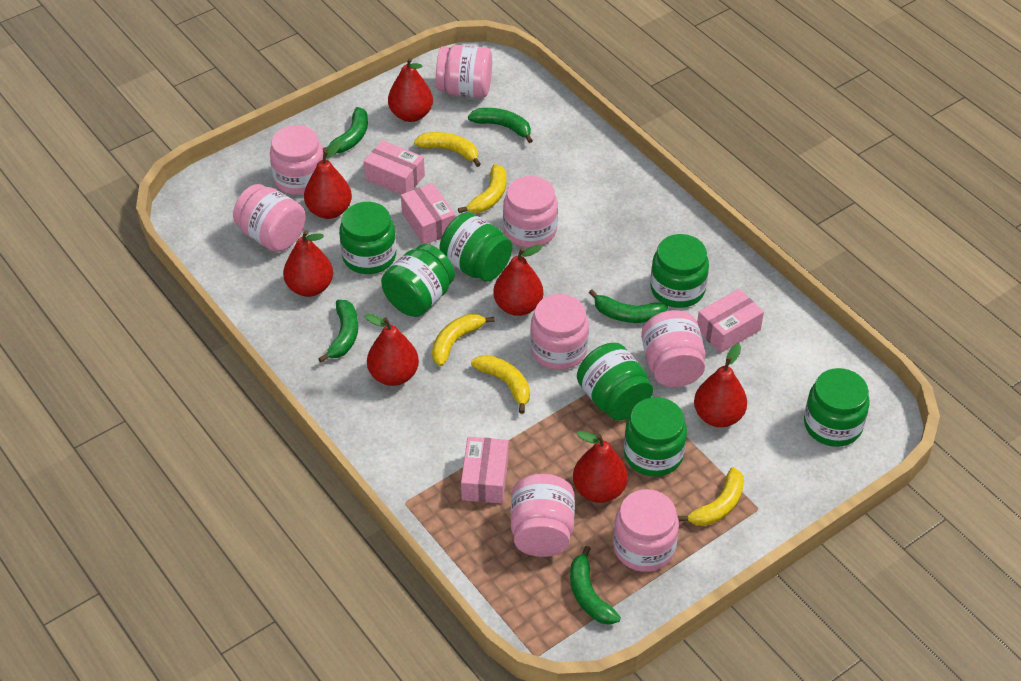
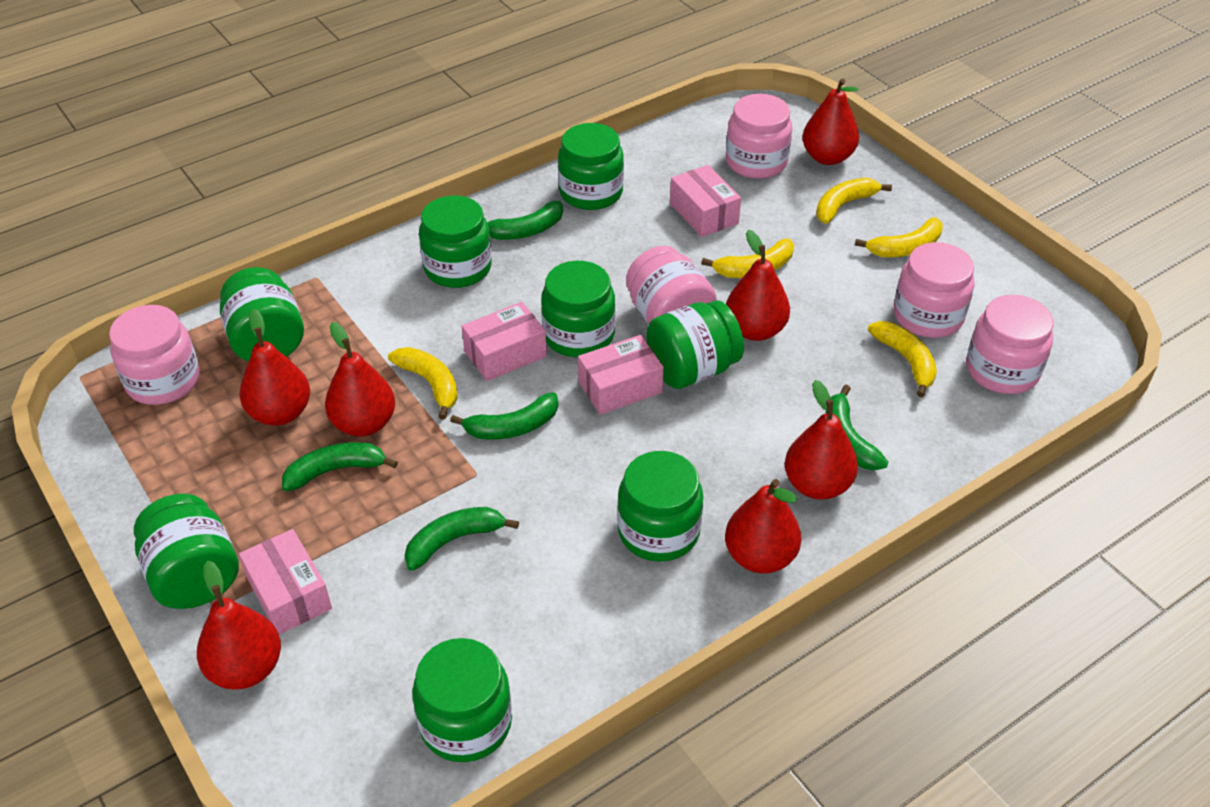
green jar: [339,202,396,274] [381,244,455,317] [439,212,512,282] [577,343,653,421] [624,397,687,477] [650,234,709,308] [804,368,870,447] = 7 -> [134,494,239,609] [220,267,304,362] [412,638,512,762] [419,196,492,288] [541,261,615,357] [558,123,624,210] [617,451,703,562] [646,300,744,389] = 8
pink jar: [233,184,306,252] [270,125,323,195] [436,45,492,98] [503,176,558,248] [511,474,575,557] [530,294,589,370] [613,489,679,572] [641,310,705,387] = 8 -> [109,305,200,405] [626,246,717,325] [726,94,792,179] [894,242,974,338] [966,295,1054,394] = 5

